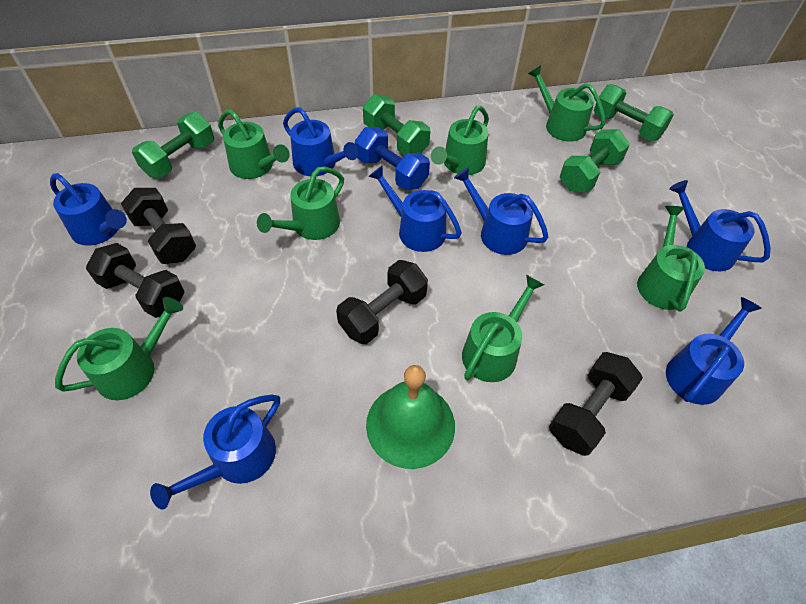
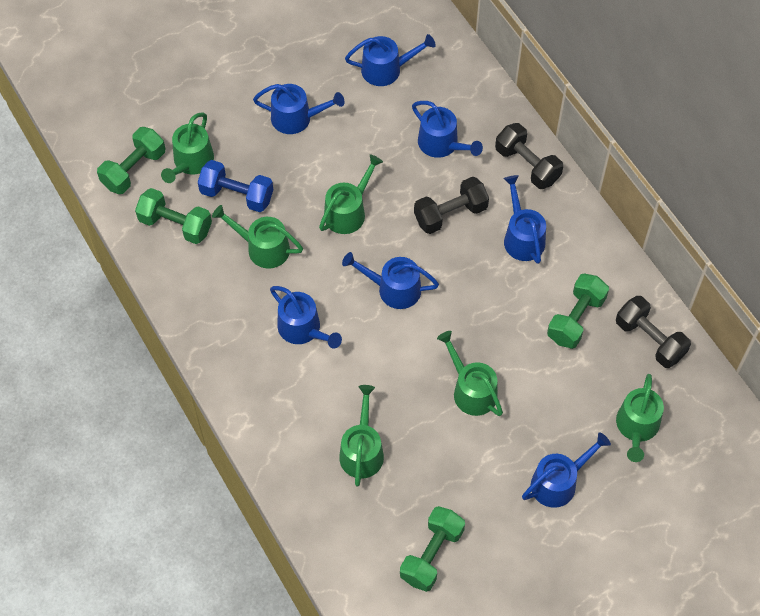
black dumbbell: [86,243,185,318] [121,188,196,264] [336,260,428,344] [549,352,643,456] = 4 -> [414,177,489,234] [495,123,563,189] [616,296,691,368] = 3
green bell: [366,365,455,469] = 1 -> none = 0
green watering can: [55,297,183,400] [218,109,290,179] [257,167,344,240] [431,106,489,175] [462,275,544,382] [528,65,606,142] [637,206,705,312] = 7 -> [161,113,214,183] [212,205,303,268] [319,154,383,234] [339,385,384,487] [437,331,503,416] [616,374,664,462] = 6

